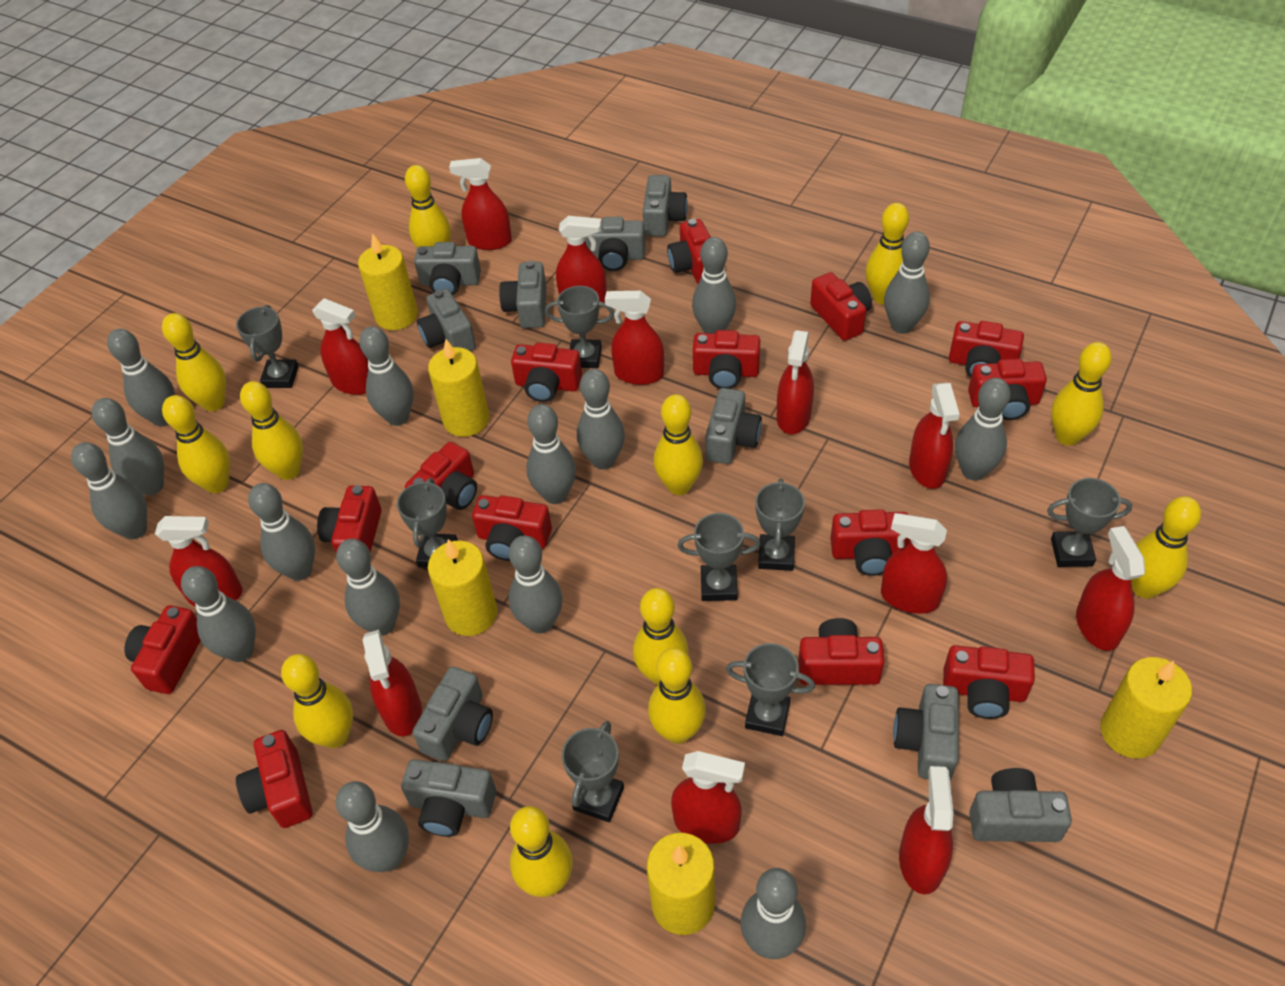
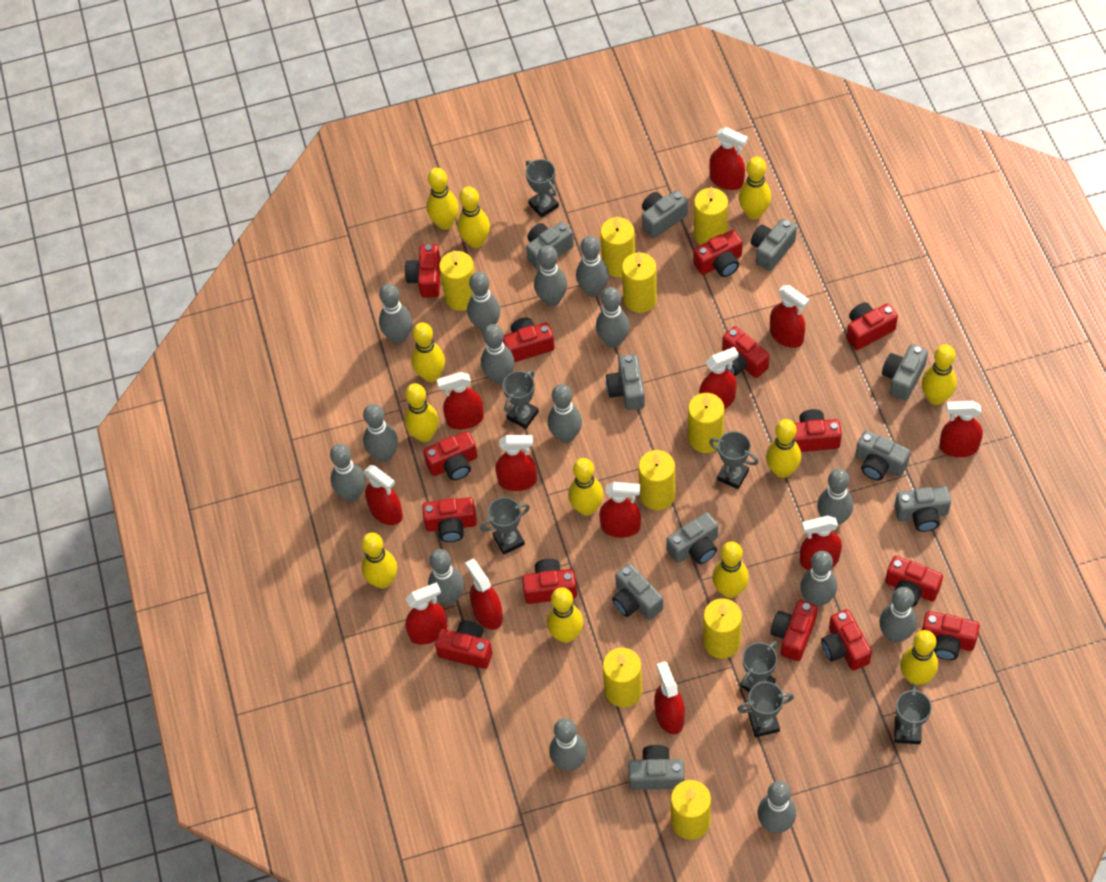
grey trophy: [236,305,299,388] [397,478,458,568] [545,286,614,368] [562,721,624,822] [678,513,761,601] [726,643,815,736] [755,478,805,571] [1047,478,1132,567] = 8 -> [480,497,530,555] [503,370,539,429] [525,159,559,218] [709,431,759,489] [737,682,794,737] [740,641,777,692] [894,684,932,744] = 7
yellow candle: [358,234,418,330] [428,339,489,437] [428,539,497,636] [647,833,715,935] [1100,657,1192,758] = 5 -> [439,250,475,311] [600,216,635,277] [603,648,642,707] [622,252,657,313] [638,450,675,510] [671,780,711,840] [688,393,724,453] [694,186,728,245] [703,598,742,659] = 9

